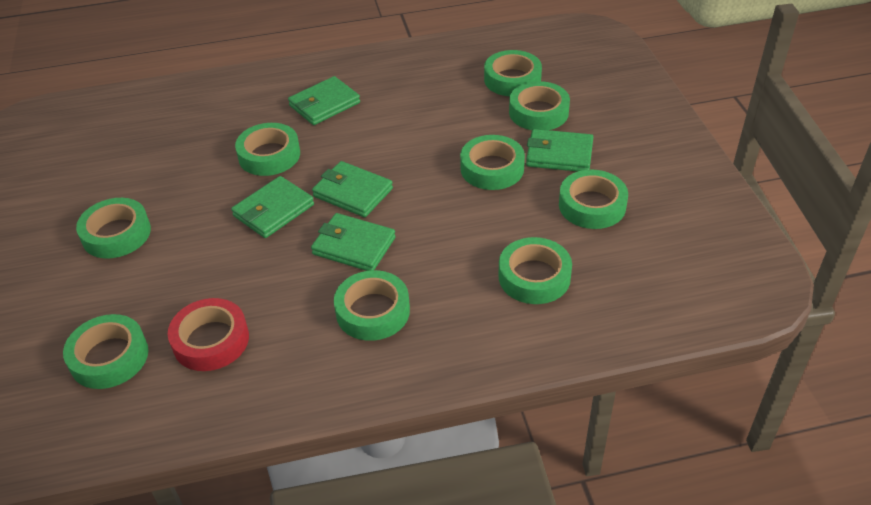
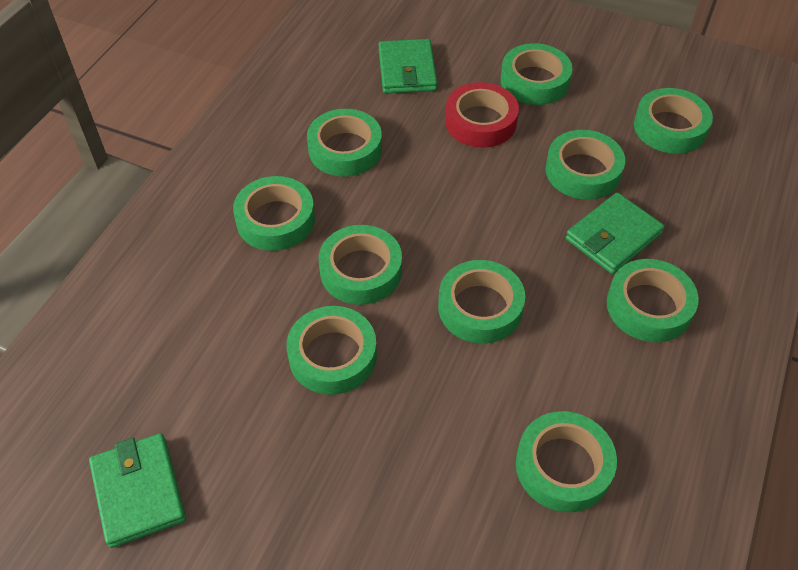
green tape: [63,314,148,389] [76,198,151,259] [235,123,300,176] [334,270,410,341] [460,135,525,190] [484,50,542,96] [498,237,572,304] [509,81,570,130] [559,170,628,229] = 9 -> [233,176,315,251] [287,306,377,395] [307,109,382,176] [319,225,402,305] [438,260,525,343] [501,43,573,105] [516,411,617,512] [546,130,625,200] [606,259,699,342] [634,88,713,154] = 10
green wallet: [231,176,314,238] [288,76,360,125] [311,213,396,271] [312,161,393,217] [526,129,593,172] = 5 -> [89,433,186,548] [378,39,437,94] [566,192,664,274] = 3

